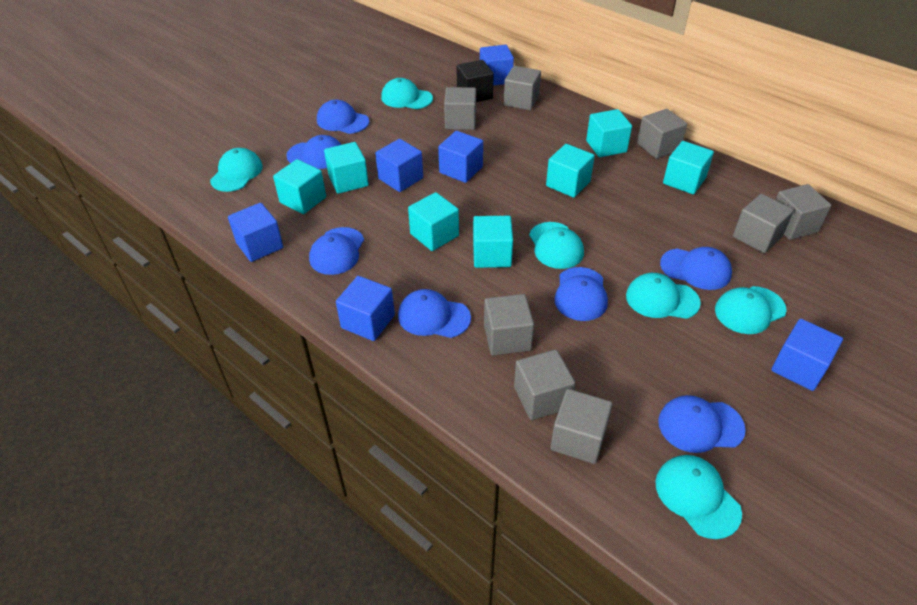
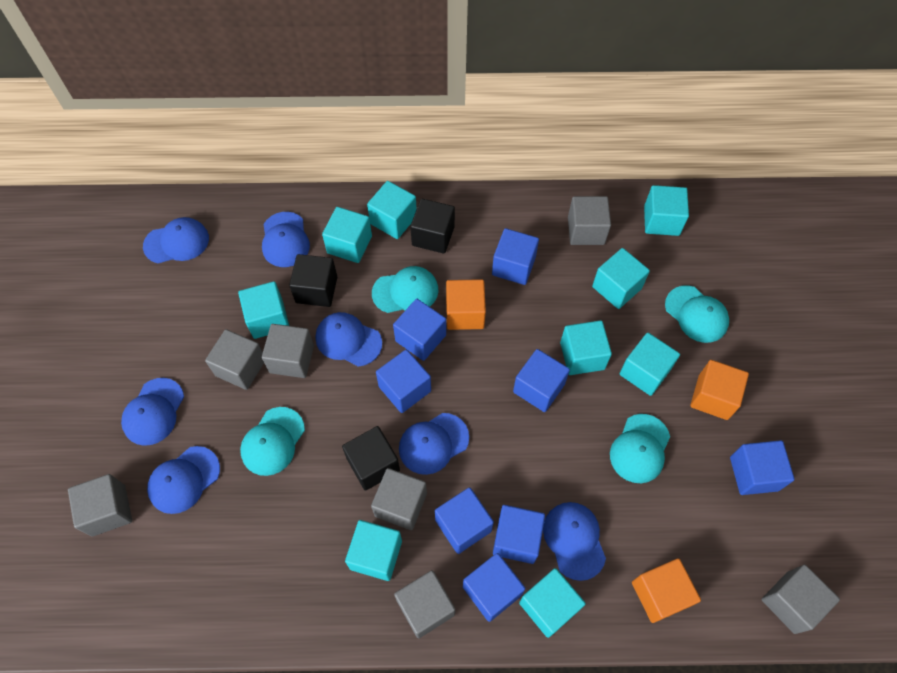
black cube: [456,60,494,102] = 1 -> [289,254,337,307] [342,426,400,491] [410,199,455,254] = 3
blue cube: [228,203,283,262] [336,276,395,341] [375,139,423,192] [438,131,483,183] [480,45,514,86] [771,319,843,391] = 6 -> [376,349,431,413] [393,299,446,361] [435,487,494,554] [463,553,525,622] [492,228,539,285] [493,505,545,564] [513,349,570,412] [730,440,795,495] = 8
grey cube: [444,87,476,130] [484,294,534,355] [504,66,541,110] [514,349,575,420] [550,389,613,464] [637,109,687,159] [733,194,794,253] [775,184,831,240] = 8 -> [68,474,132,537] [205,329,264,390] [262,324,314,378] [371,468,427,530] [394,570,455,638] [568,196,611,245] [762,565,840,634] = 7
orange cube: none = 0 -> [446,279,486,330] [632,558,701,623] [690,360,749,420] = 3
turquoise cap: [210,148,263,192] [381,78,433,109] [529,222,584,269] [626,273,701,319] [655,455,742,539] [715,286,787,334] = 6 -> [240,407,305,476] [372,266,439,313] [610,414,670,483] [665,285,729,343] = 4
turquoise cube: [273,159,326,214] [324,142,369,194] [408,192,459,251] [473,216,513,268] [546,144,595,198] [586,109,632,157] [663,141,714,194] = 7 -> [238,281,289,339] [322,207,372,263] [345,520,402,581] [367,181,417,239] [519,568,586,638] [560,320,612,375] [592,248,650,309] [619,333,680,396] [644,185,689,236] = 9

